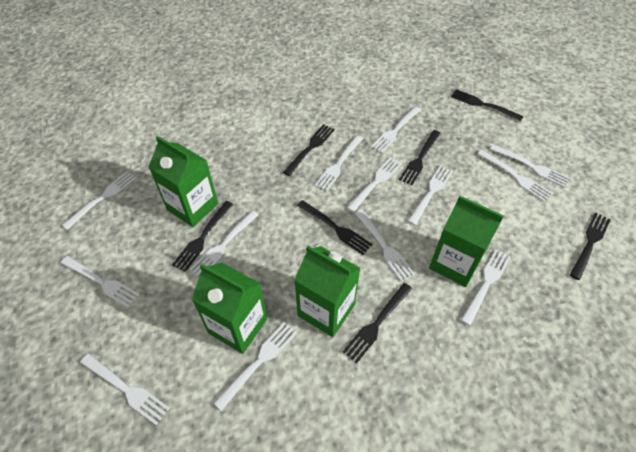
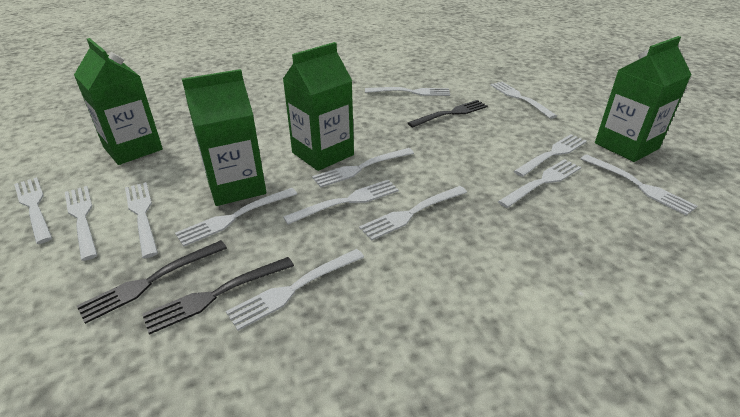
black fork: [172,201,233,272] [283,124,335,176] [297,200,372,255] [343,283,412,363] [399,130,440,185] [451,89,524,121] [570,212,611,280] = 7 -> [77,240,227,324] [142,257,294,335] [408,100,488,128] = 3

